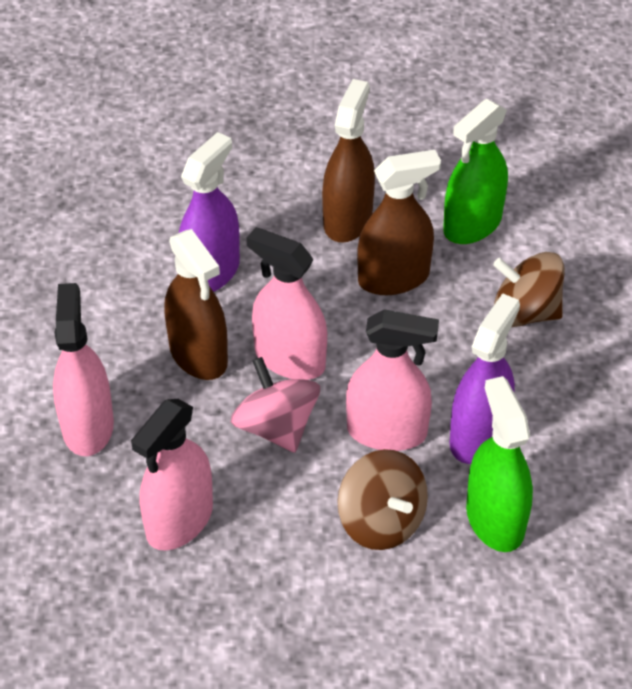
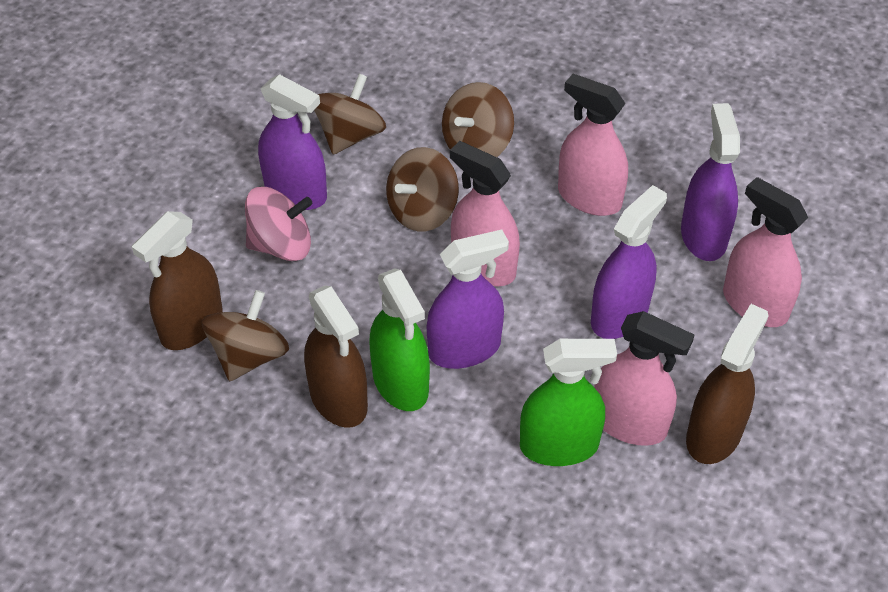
brown spinning top: [337,449,428,550] [493,252,565,327] = 2 -> [201,290,289,381] [314,74,386,155] [386,147,459,232] [442,82,514,157] = 4
purple spray bottle: [179,132,240,292] [449,293,520,464] = 2 -> [258,74,327,210] [427,230,509,369] [591,185,667,339] [681,103,740,261] = 4

